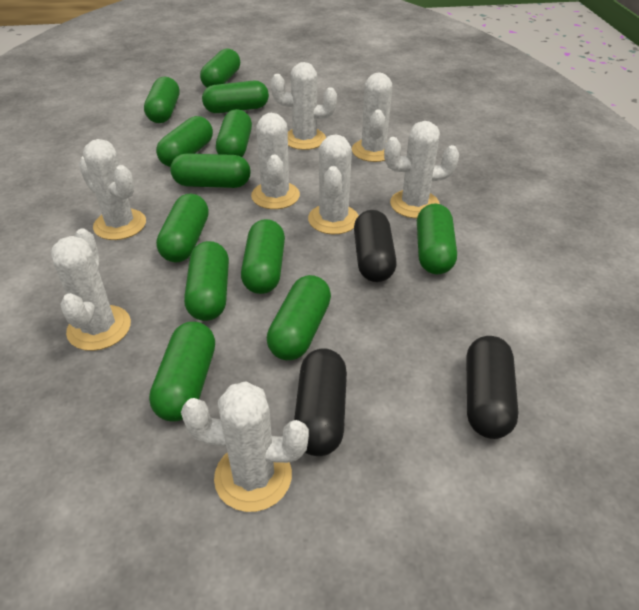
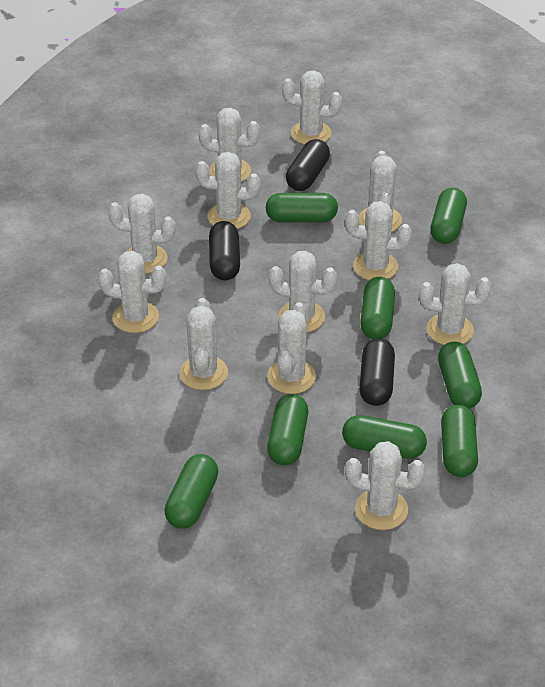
green capsule: [144,76,179,123] [149,322,215,422] [156,116,213,167] [156,194,209,262] [170,153,250,188] [184,241,229,321] [200,49,240,88] [202,81,269,113] [216,109,252,157] [241,219,285,294] [267,275,331,360] [417,204,457,274] = 12 -> [164,454,218,529] [266,193,338,222] [267,394,308,465] [342,415,427,459] [360,277,395,339] [430,188,467,244] [438,342,482,409] [441,405,478,477] = 8
white cactus: [51,228,131,351] [79,139,146,240] [181,381,309,512] [251,113,300,209] [271,62,337,150] [308,134,359,234] [352,72,392,162] [384,121,459,218] = 8 -> [98,251,166,333] [108,194,175,274] [179,298,228,390] [196,152,260,229] [199,108,260,182] [267,302,316,394] [269,251,337,332] [282,70,342,145] [345,201,412,280] [345,441,425,530] [359,151,402,232] [419,263,491,345] = 12

